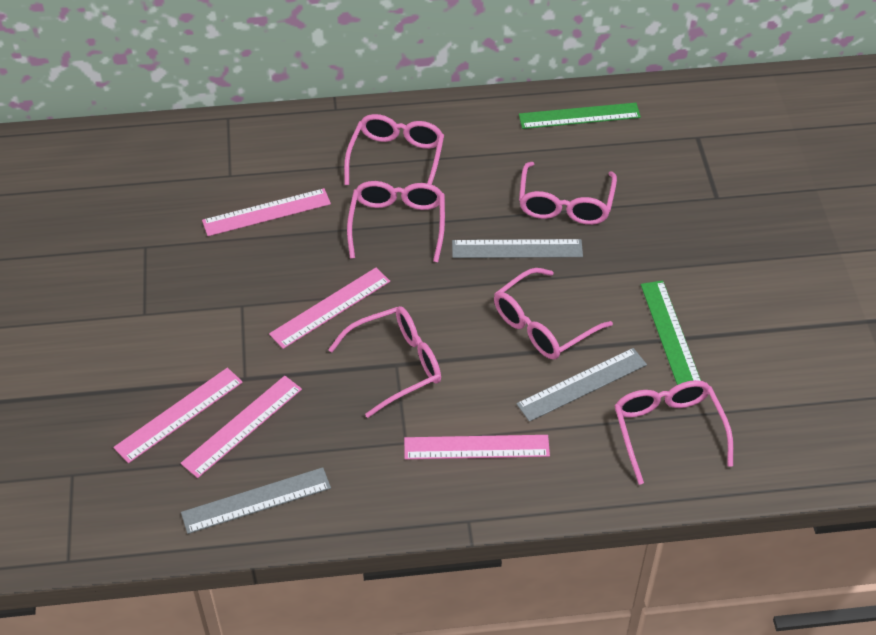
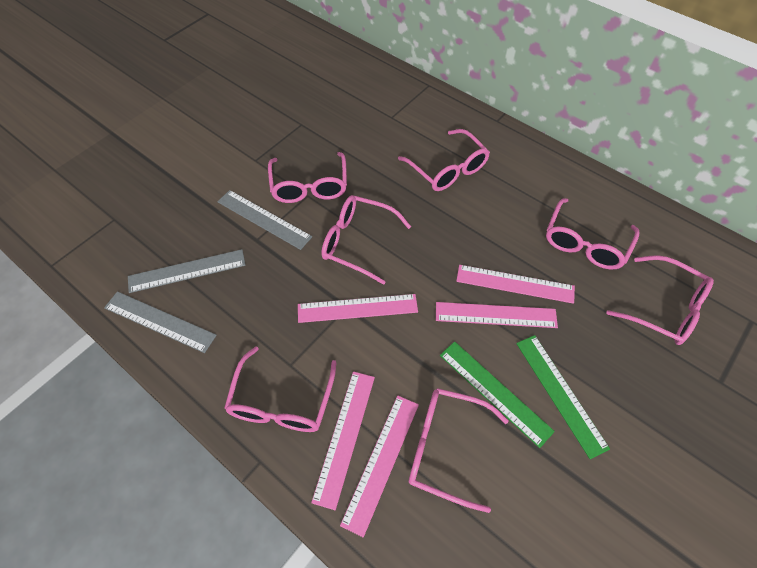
pink glasses: [328,306,441,418] [344,114,444,185] [347,181,445,262] [494,268,613,359] [519,162,617,225] [614,380,733,485] = 6 -> [224,347,337,432] [268,152,347,203] [321,195,411,285] [398,129,490,191] [409,388,508,513] [546,198,639,269] [607,255,714,345] = 7

